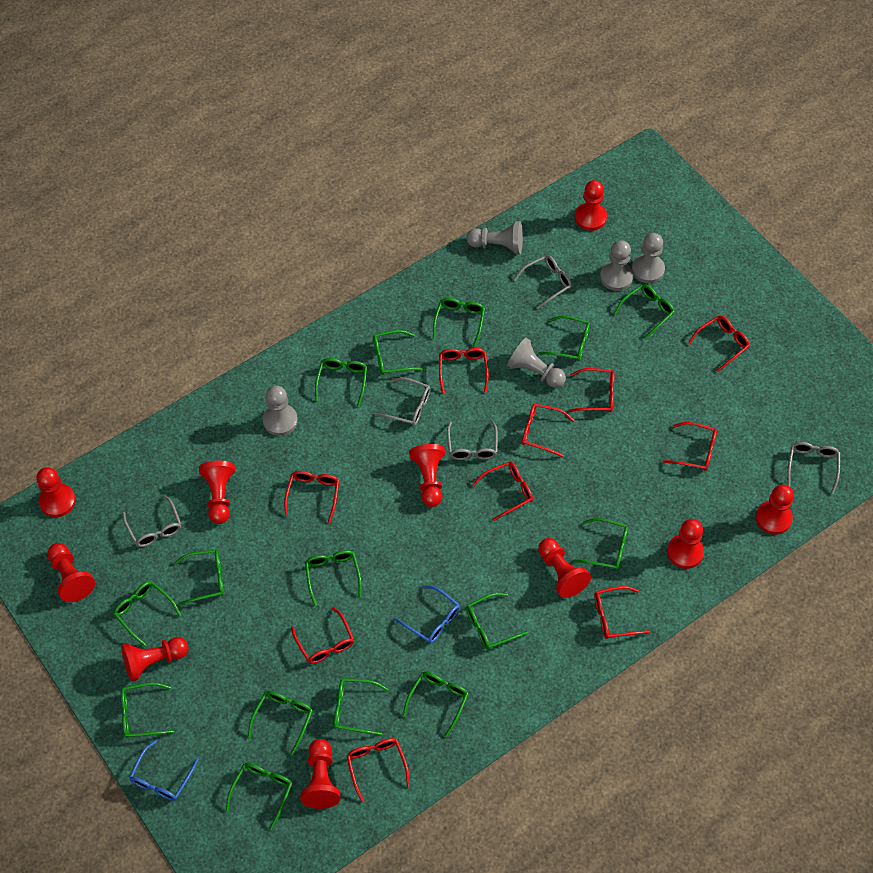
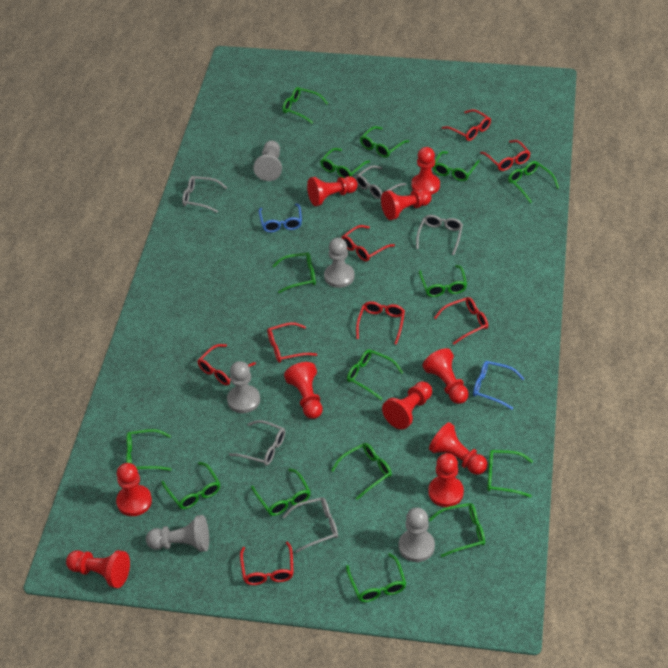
red glasses: [284,471,339,523] [291,607,354,664] [346,738,410,802] [439,348,489,394] [472,462,533,521] [522,404,575,457] [568,368,614,412] [594,586,650,639] [663,422,717,471] [688,316,750,372] = 10 -> [197,344,256,385] [240,542,294,585] [267,322,317,363] [342,225,395,262] [356,301,405,345] [434,297,488,344] [442,109,491,141] [480,140,530,171] = 8

